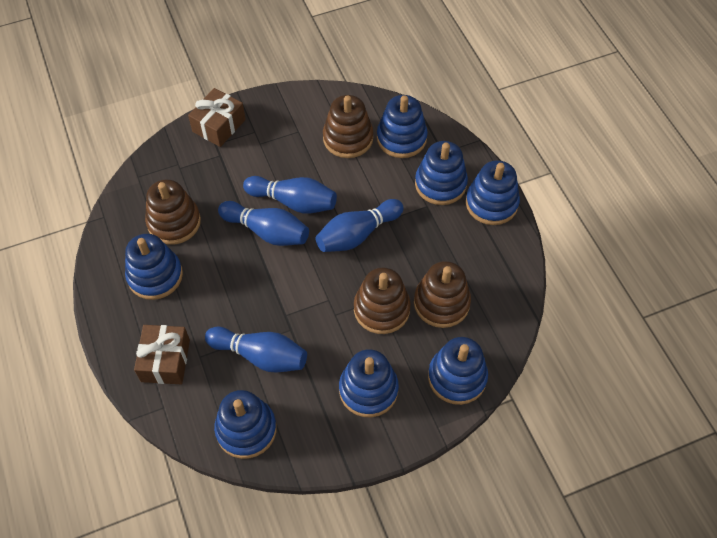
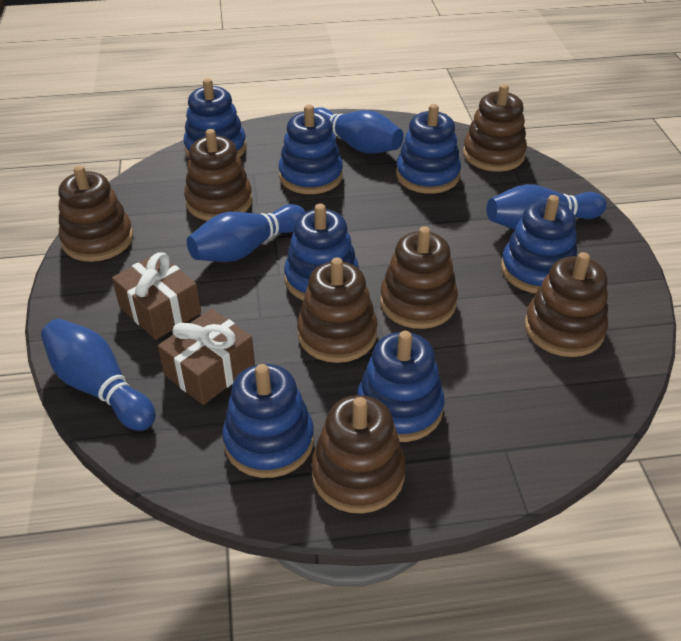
brown stacking toy: [145,179,201,244] [323,95,373,158] [354,267,411,334] [414,261,471,328] = 4 -> [59,165,133,262] [184,129,252,221] [297,257,377,363] [311,395,406,514] [380,226,458,329] [463,84,527,172] [525,252,608,357] = 7

